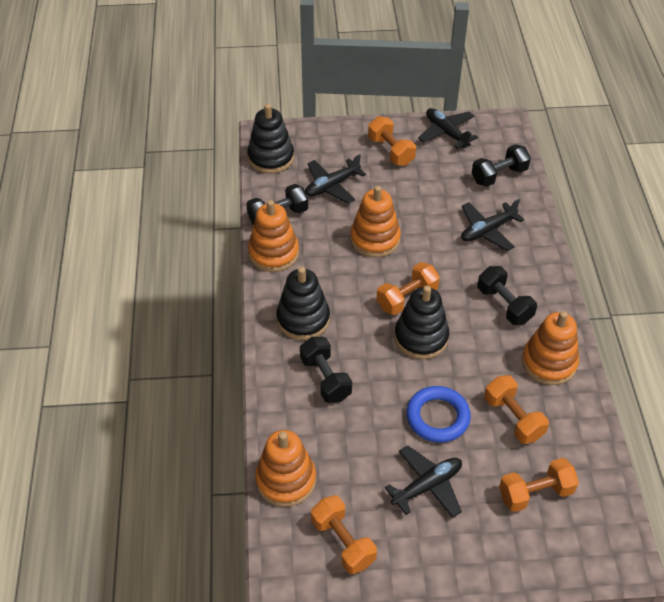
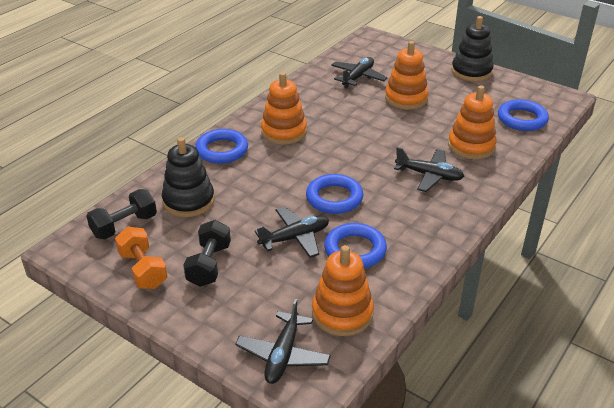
black dumbbell: [246,184,308,225] [300,337,352,403] [472,144,531,187] [478,266,537,325] = 4 -> [86,189,157,239] [183,220,231,287] = 2
black stacking toy: [247,104,294,173] [276,267,330,340] [394,285,449,359] = 3 -> [162,137,215,217] [451,16,493,81] = 2
blue ring: [406,386,471,443] = 1 -> [195,129,248,164] [306,174,363,214] [324,223,387,268] [498,99,549,131] = 4
orange dumbbell: [311,495,377,574] [368,116,416,166] [376,262,440,315] [484,375,549,444] [499,458,579,512] = 5 -> [115,227,168,289] = 1

